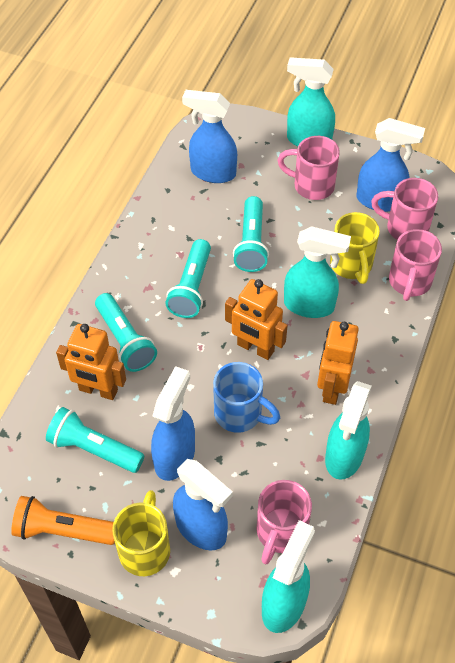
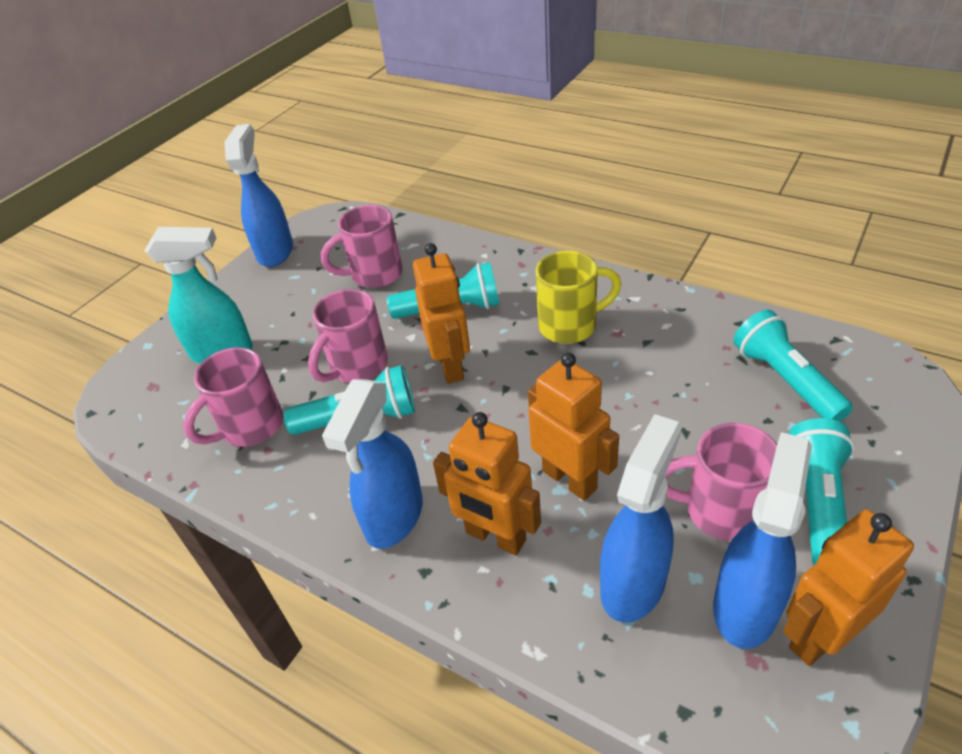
blue mug: [213,362,280,433] = 1 -> none = 0
orange flashlight: [11,496,115,545] = 1 -> none = 0
orange robot: [56,324,126,400] [225,279,288,360] [317,321,359,405] = 3 -> [413,243,470,384] [433,412,541,555] [528,353,619,501] [783,510,914,666] = 4
turquoise spray bottle: [262,520,315,633] [284,226,351,318] [287,57,335,147] [325,381,372,480] = 4 -> [145,227,253,364] = 1
yellow mug: [112,490,170,576] [330,212,380,284] = 2 -> [536,251,622,344] = 1

